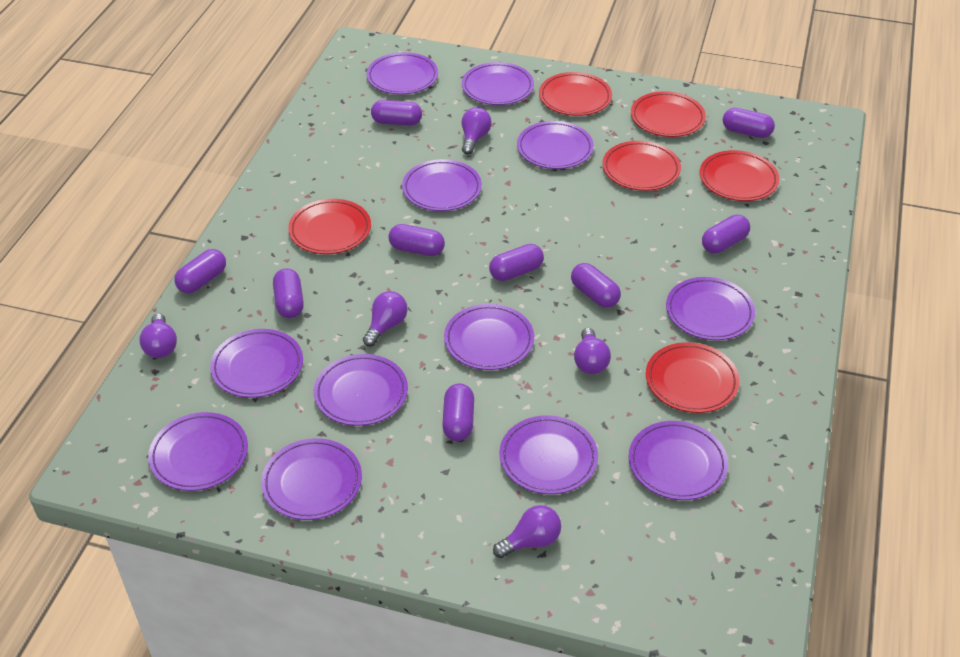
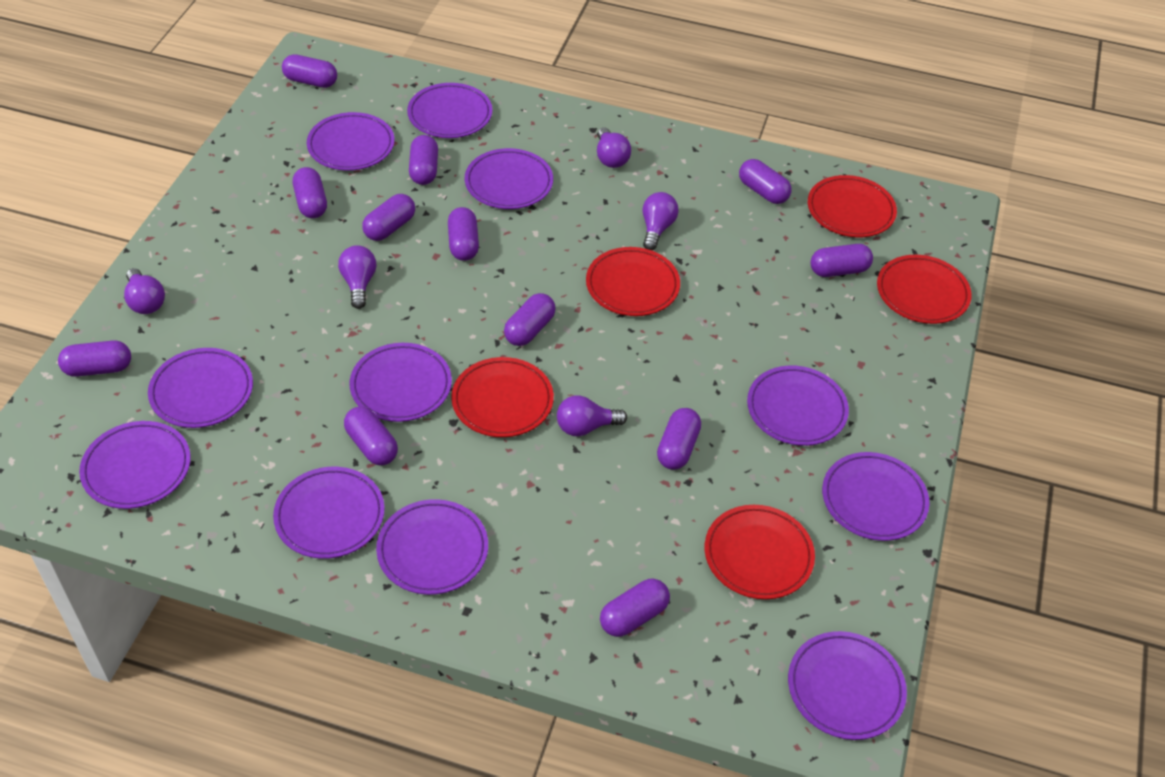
purple capsule: [174,249,226,293] [273,268,304,318] [371,100,422,126] [388,224,445,256] [442,383,474,441] [489,244,544,281] [571,263,621,308] [702,214,750,254] [723,108,775,138] = 9 -> [58,340,131,377] [282,54,337,88] [293,167,327,218] [344,406,398,465] [362,194,415,241] [409,135,438,185] [448,207,479,261] [504,293,556,346] [600,578,670,637] [657,408,701,470] [739,159,792,204] [811,244,873,277] = 12
purple plate: [148,412,248,491] [210,329,303,398] [261,438,362,520] [314,354,408,426] [367,52,438,94] [402,159,482,211] [444,304,534,370] [462,62,534,105] [499,415,598,494] [517,121,594,169] [629,421,728,500] [666,277,755,340] = 12 -> [79,421,191,509] [148,348,253,428] [273,467,385,559] [307,112,394,171] [349,343,452,422] [376,499,488,595] [407,83,492,138] [465,148,553,209] [747,366,849,446] [788,631,907,740] [822,452,929,541] = 11
red plate: [288,199,371,254] [539,72,612,116] [602,141,681,191] [631,91,706,137] [646,342,740,413] [700,150,779,201] = 6 -> [451,357,554,437] [586,247,680,316] [705,505,815,599] [808,175,897,237] [877,255,972,324] = 5

